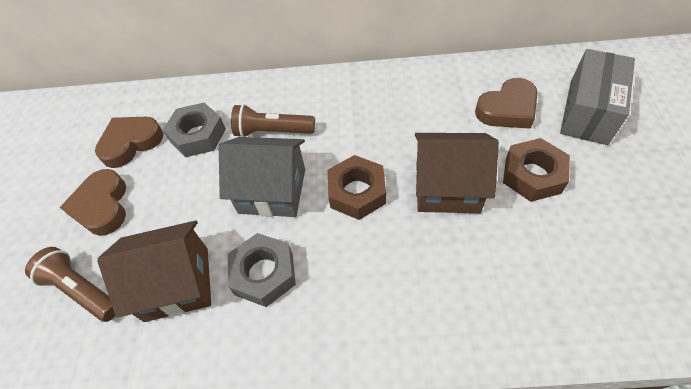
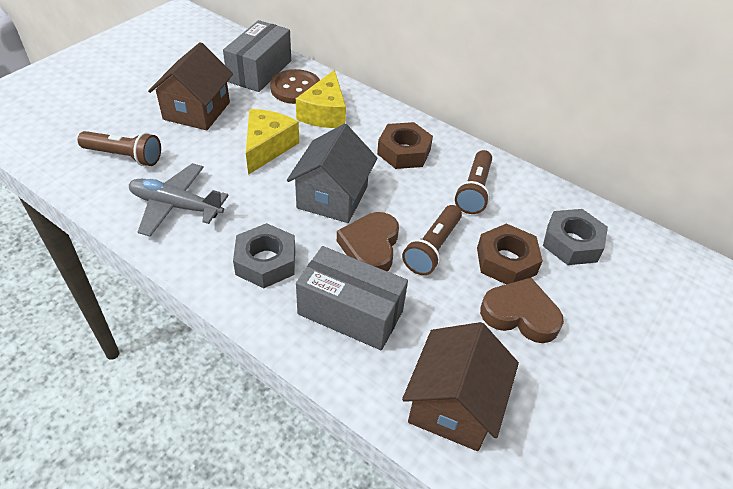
brown button: none = 0 -> [270,69,320,104] = 1
brown flashlight: [25,247,115,322] [231,104,315,137] = 2 -> [77,131,161,166] [402,205,462,275] [455,150,492,214] = 3
brown heart: [60,169,126,236] [95,117,164,168] [475,78,537,129] = 3 -> [337,212,399,271] [480,278,564,343] = 2
grey box: [560,49,635,145] = 1 -> [223,20,291,92] [296,246,408,350] = 2
grey plane: none = 0 -> [129,163,229,237] = 1
yellow cheese: none = 0 -> [246,109,299,175] [296,70,346,128] = 2

